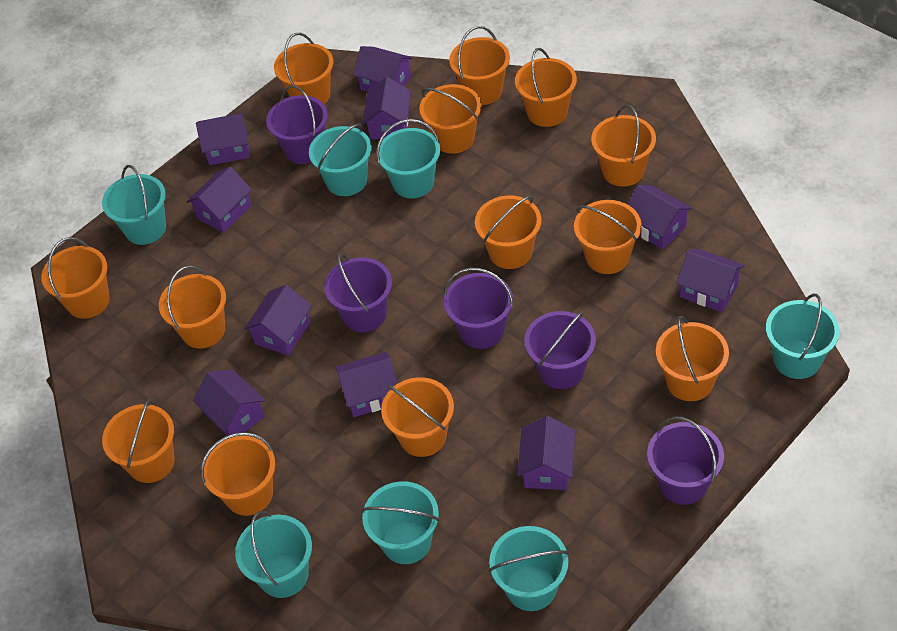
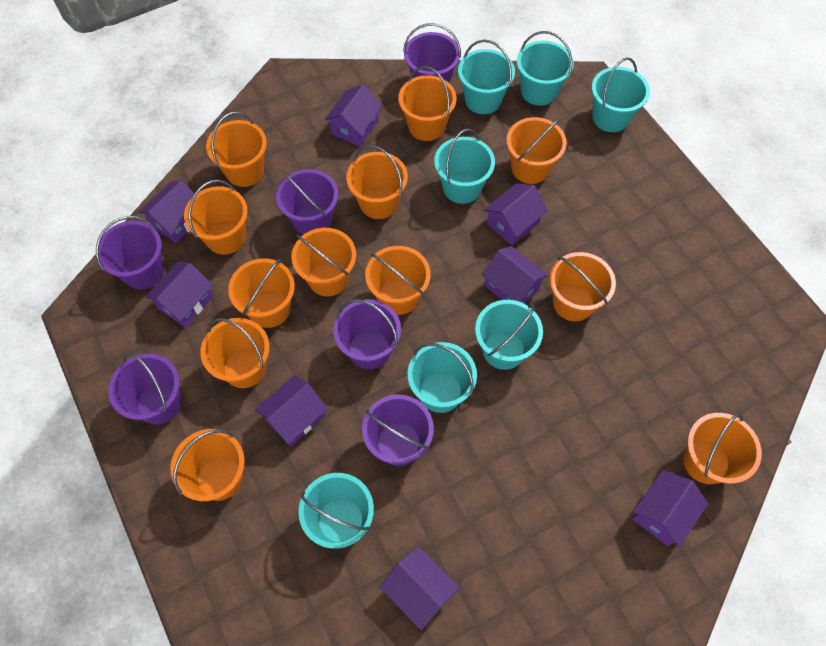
orange bucket: [41,237,110,319] [102,399,175,483] [159,265,226,349] [201,432,275,516] [274,33,333,105] [381,377,454,457] [419,84,482,154] [449,26,510,105] [475,195,541,269] [515,48,577,127] [574,200,642,274] [591,105,656,187] [656,316,729,401] = 13 -> [170,429,245,501] [184,180,248,255] [200,318,270,388] [206,112,267,187] [228,258,295,328] [291,228,356,296] [346,145,408,219] [365,246,431,315] [399,66,457,141] [506,117,567,184] [550,252,616,321] [683,413,762,484] = 12
purple bucket: [266,85,328,164] [324,253,392,332] [444,268,514,349] [524,311,596,389] [647,416,724,505] = 5 -> [96,216,164,289] [108,353,181,425] [276,169,338,235] [333,299,401,369] [362,394,434,466] [403,23,461,83] = 6
purple house: [186,167,252,233] [193,370,265,436] [196,113,250,165] [244,285,312,356] [335,352,398,417] [353,46,413,91] [362,77,411,139] [517,416,575,490] [627,185,692,250] [676,248,745,312] = 10 -> [139,180,194,243] [145,262,214,327] [255,375,328,446] [325,85,382,147] [380,546,460,630] [481,246,548,303] [484,183,548,246] [632,470,708,547] = 8

